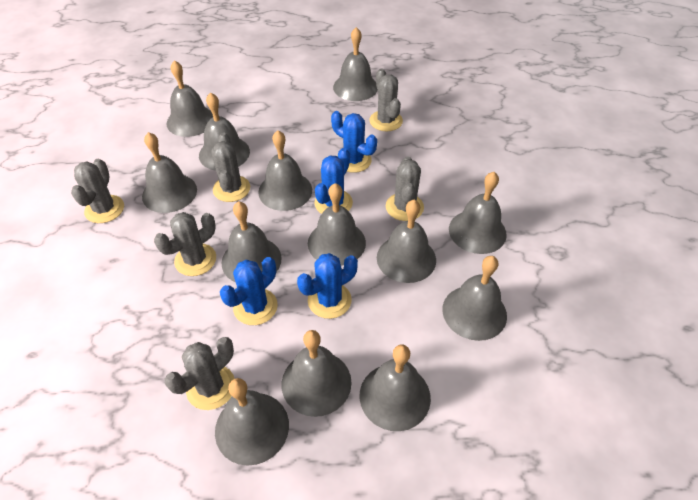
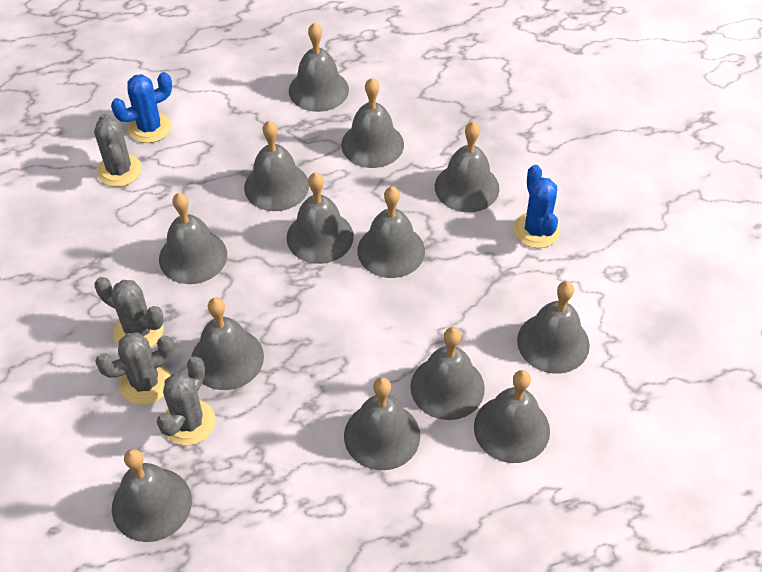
blue cactus: [220,257,278,325] [297,253,358,319] [314,148,353,214] [331,111,377,173] = 4 -> [111,72,172,143] [513,165,560,248] = 2
grey cactus: [71,159,124,223] [154,212,216,276] [165,337,235,410] [211,133,250,202] [369,68,403,131] [386,156,424,221] = 6 -> [94,114,142,187] [95,277,164,348] [95,333,175,405] [157,356,216,445] = 4

